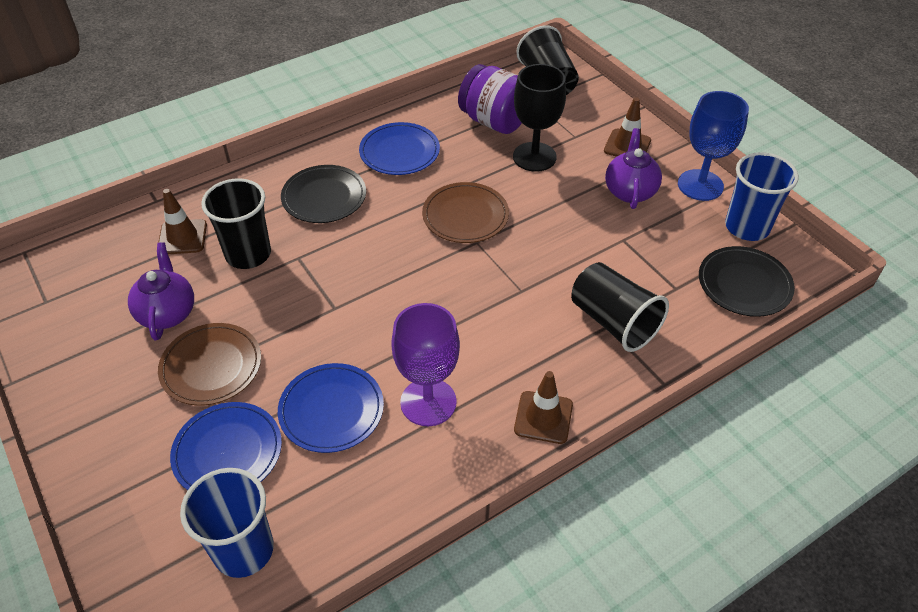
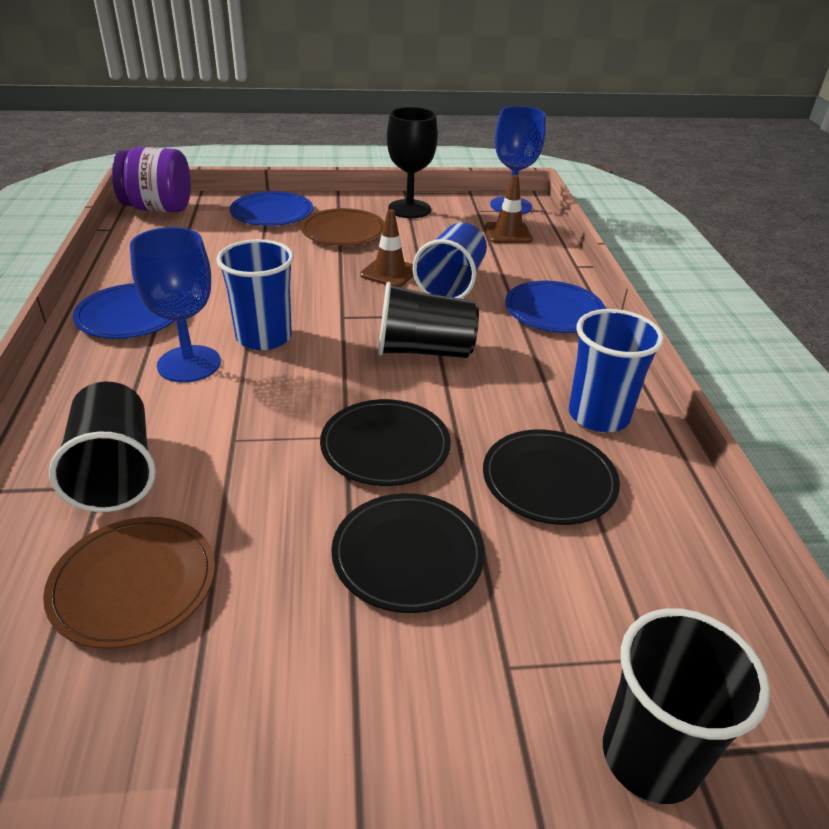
black plate: [281,165,366,223] [699,246,795,317] = 2 -> [320,399,451,486] [331,493,485,613] [483,430,620,525] = 3
blue cup: [180,468,274,578] [725,152,799,241] = 2 -> [216,239,294,350] [413,222,487,299] [569,309,664,432] = 3
blue goblet: [678,91,749,201] = 1 -> [130,227,221,383] [490,106,546,214] = 2
brown traffic cone: [158,189,207,254] [514,371,573,444] [604,98,651,157] = 3 -> [360,209,413,287] [485,175,533,243] = 2
purple goblet: [391,303,460,426] = 1 -> none = 0
purple teapot: [128,242,194,340] [605,128,662,209] = 2 -> none = 0

